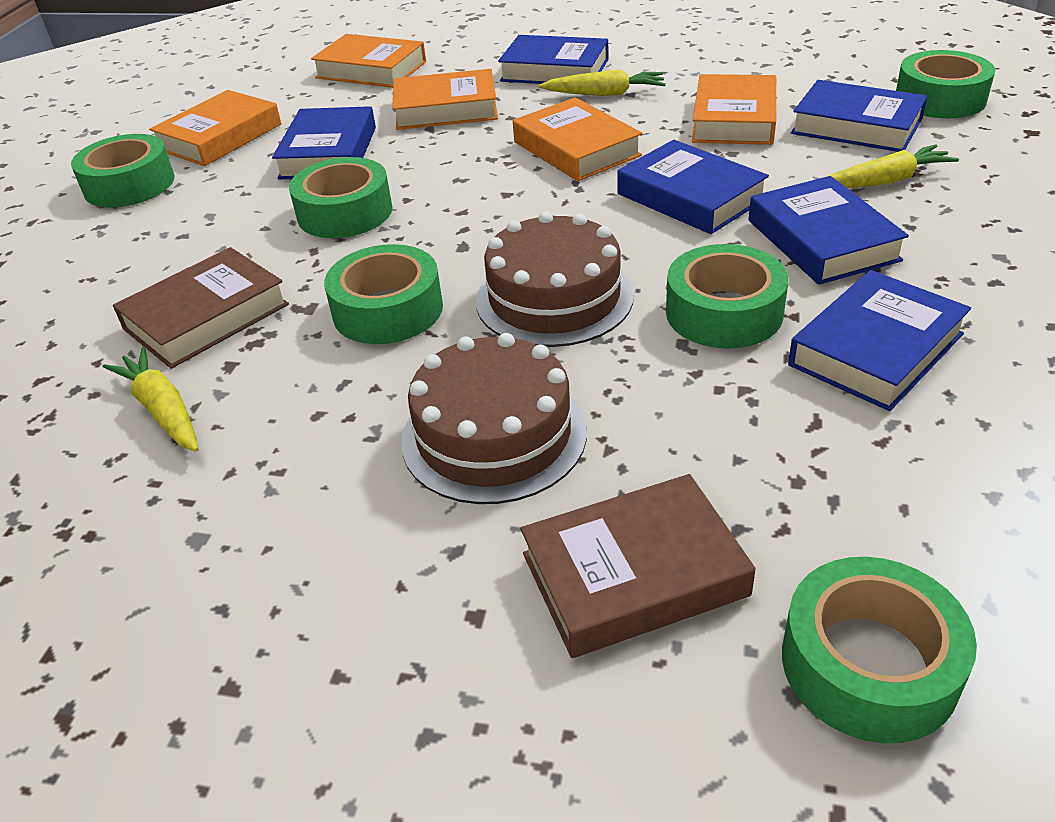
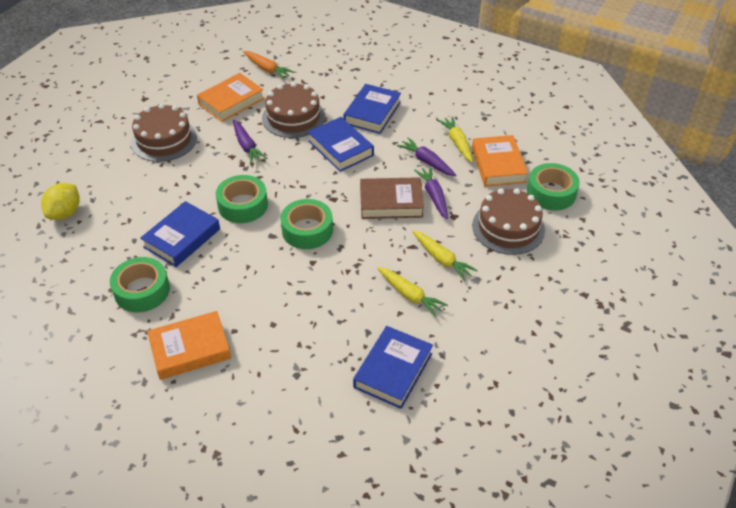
blue book: [272,106,376,179] [498,35,609,84] [617,140,769,234] [749,176,909,285] [788,270,971,411] [791,80,927,152] = 6 -> [140,201,220,267] [308,117,374,172] [343,84,401,134] [353,326,433,409] = 4
brown book: [113,247,289,369] [520,474,756,658] = 2 -> [360,177,424,219] = 1
brown cake: [401,333,587,504] [476,212,634,347] = 2 -> [131,104,197,162] [262,82,325,138] [472,188,545,255] = 3
green tape: [71,134,174,208] [289,157,392,238] [324,244,443,344] [666,244,788,349] [782,557,977,743] [896,50,995,118] = 6 -> [110,257,170,312] [216,175,268,223] [280,199,333,249] [527,163,580,211] = 4
orange book: [149,90,281,166] [311,34,426,88] [392,69,498,130] [513,97,642,181] [692,74,776,145] = 5 -> [147,311,231,380] [197,73,265,122] [472,135,528,187] = 3
orange carrot: none = 0 -> [243,51,294,80] = 1
purple carrot: none = 0 -> [233,120,267,164] [397,137,457,176] [414,166,448,219] = 3
yellow lemon: none = 0 -> [41,183,80,220] = 1

